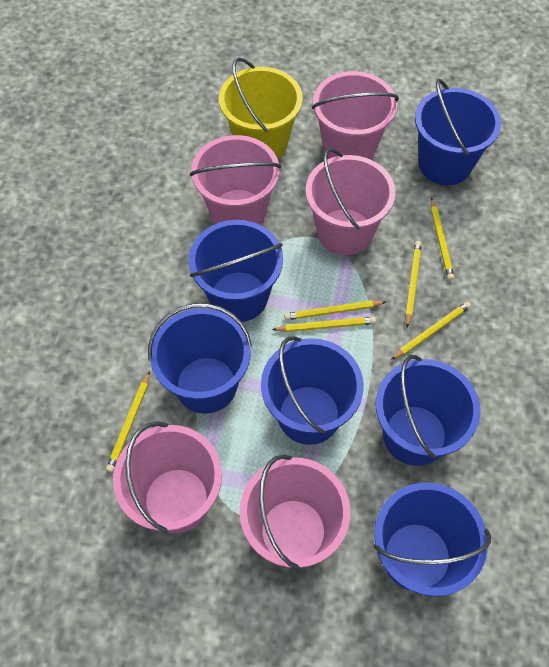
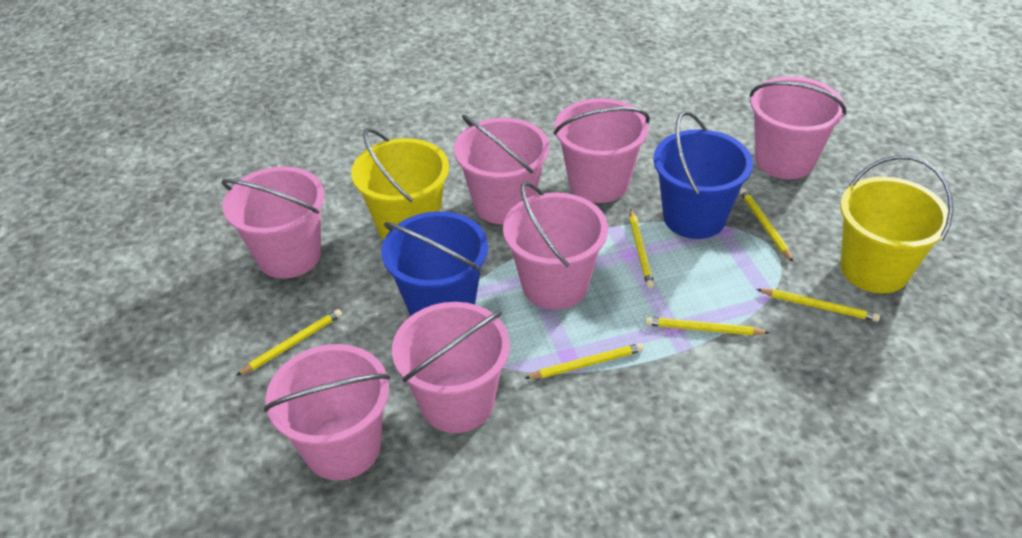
blue bucket: [148,303,252,414] [189,220,283,322] [261,336,364,445] [373,482,491,596] [376,355,480,466] [415,79,501,185] = 6 -> [381,211,488,316] [653,111,753,239] = 2
pink bucket: [113,422,222,533] [190,135,281,225] [239,454,350,570] [305,148,396,255] [312,71,399,160] = 5 -> [222,167,324,279] [264,344,390,480] [392,302,510,433] [454,115,549,224] [503,181,608,310] [554,98,650,203] [749,76,846,179] = 7
yellow bucket: [219,57,303,158] = 1 -> [351,128,449,240] [840,155,953,293] = 2

